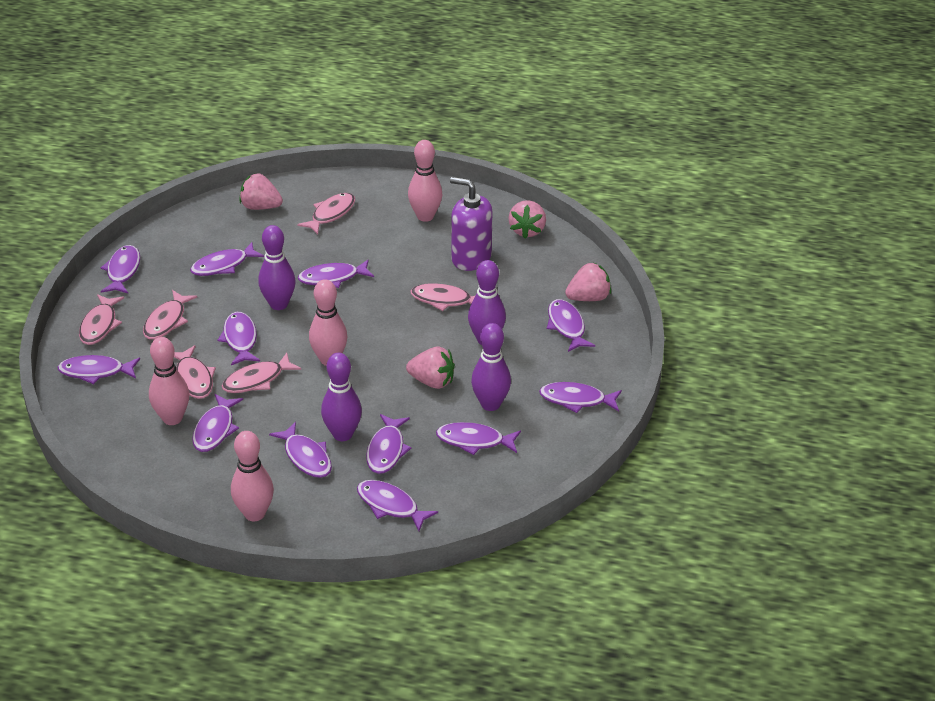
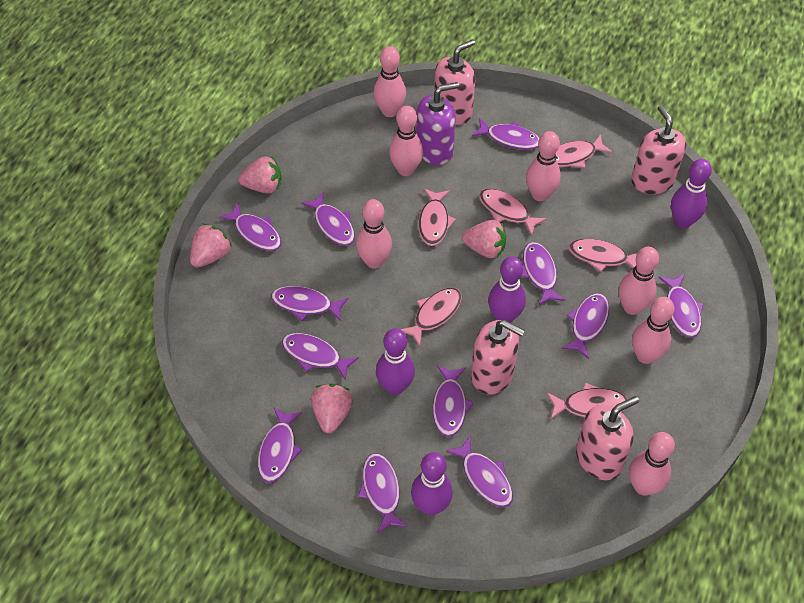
pink bowling pin: [149,337,189,425] [231,431,274,521] [309,279,347,366] [408,140,442,222] = 4 -> [356,199,392,269] [373,46,406,117] [389,106,423,176] [526,131,561,201] [618,247,659,315] [629,432,675,496] [632,297,675,364] = 7
pink soap dispenser: none = 0 -> [434,40,475,125] [471,320,525,395] [576,396,639,480] [631,105,686,194] = 4

